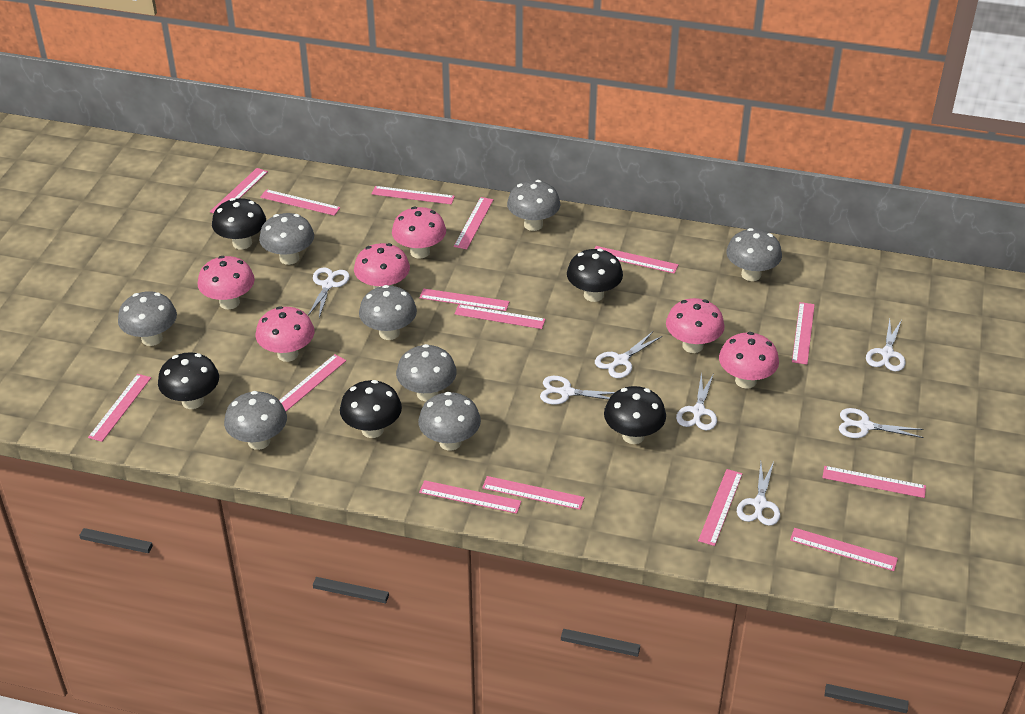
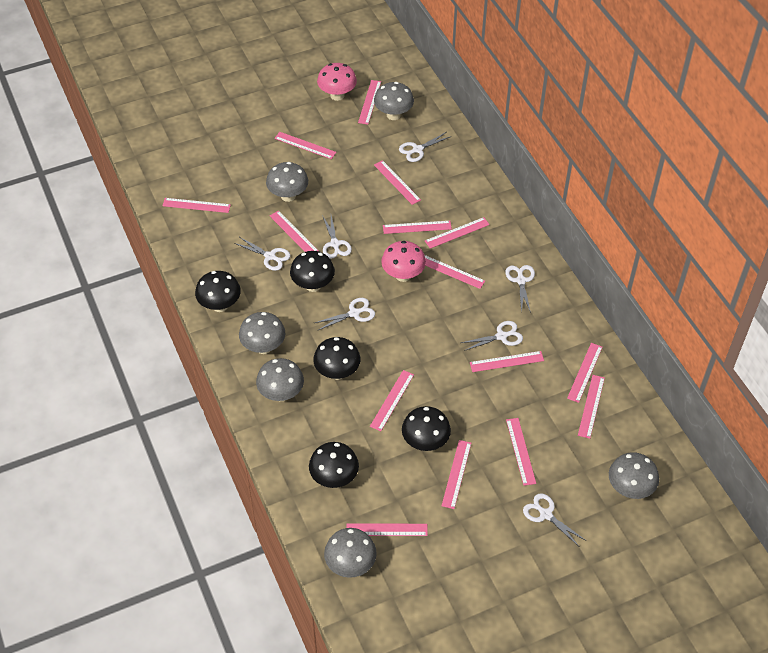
grey mushroom: [118,291,177,346] [224,391,287,450] [259,213,314,265] [359,285,417,340] [396,344,457,401] [418,392,481,451] [507,180,560,231] [726,228,782,281] = 8 -> [239,312,285,354] [256,358,304,401] [266,162,308,202] [324,528,377,578] [374,82,414,120] [609,452,659,499] = 6
pink mushroom: [198,256,255,309] [256,306,314,362] [354,243,410,289] [392,207,446,259] [666,298,725,353] [719,332,779,389] = 6 -> [317,63,357,101] [381,241,426,282] = 2

